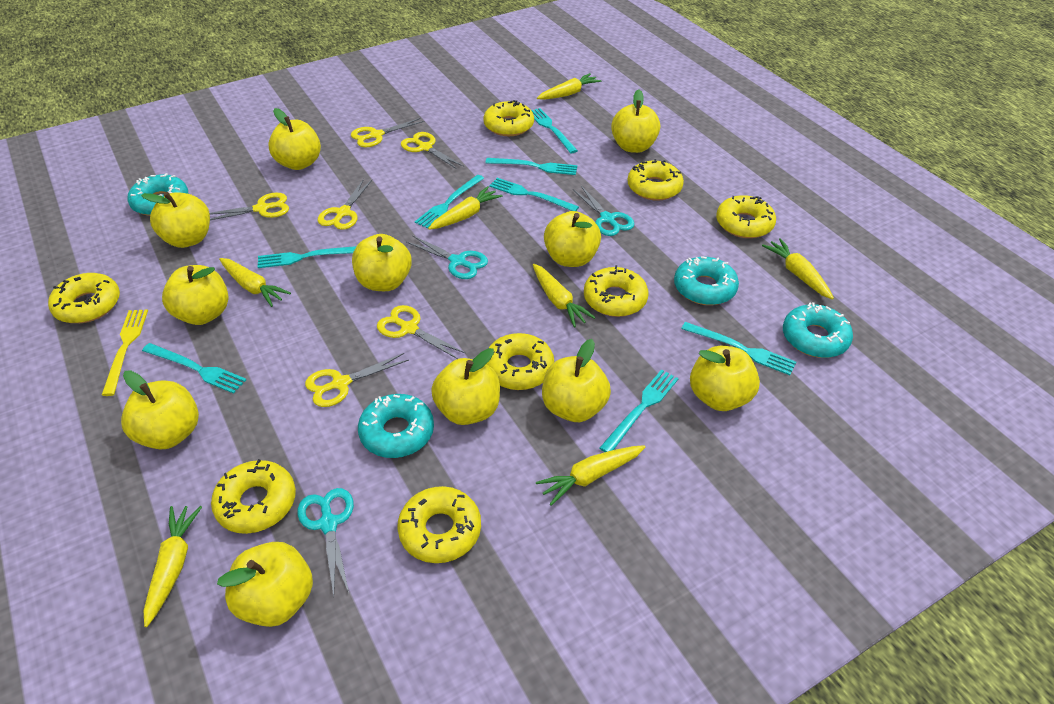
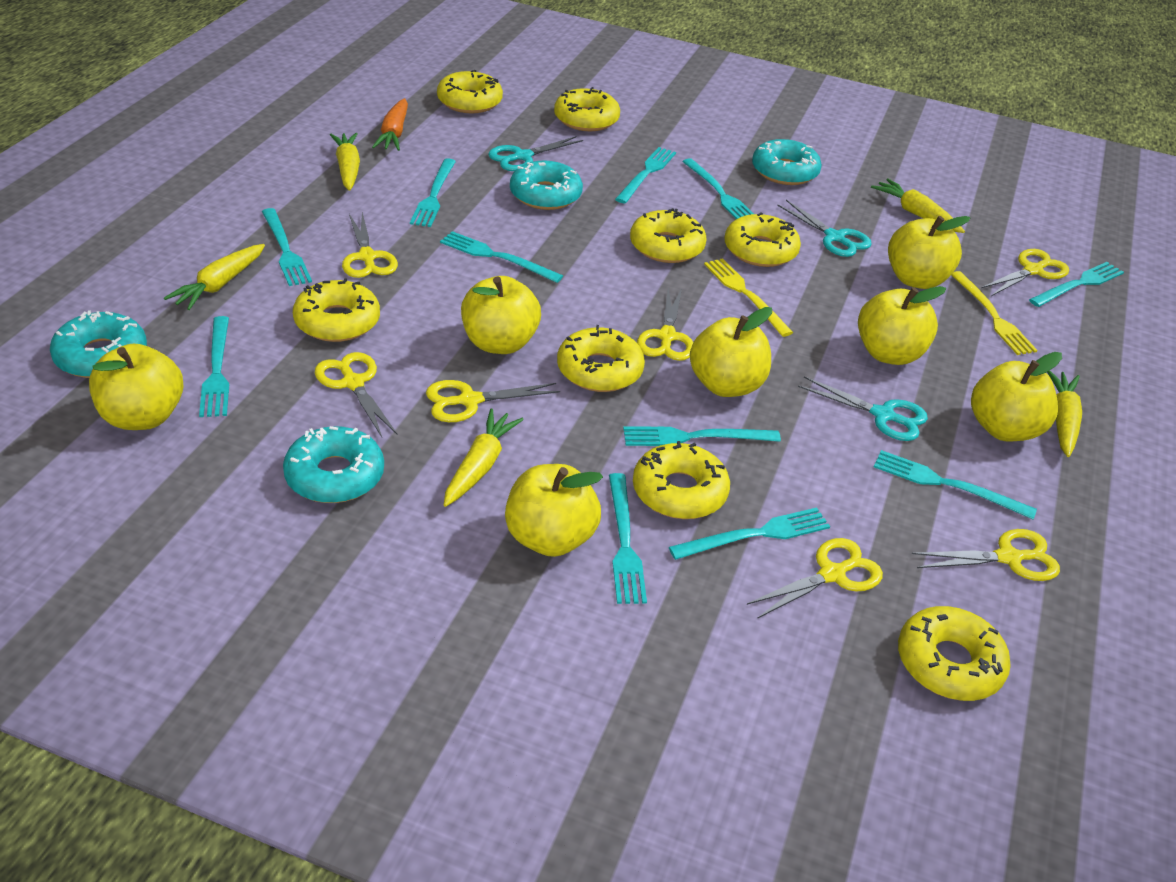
orange carrot: none = 0 -> [372,98,408,151] = 1
turquoise fork: [142,343,246,394] [258,246,356,268] [415,175,484,229] [485,158,577,175] [489,178,579,211] [531,108,578,153] [600,370,679,452] [681,322,796,375] = 8 -> [199,316,229,417] [262,208,312,286] [410,158,456,227] [440,231,563,283] [609,473,647,604] [615,147,676,203] [623,426,781,446] [669,507,830,560] [682,158,754,219] [874,450,1037,519] [1029,262,1124,307] = 11
yellow apple: [121,370,199,450] [141,192,210,248] [162,265,228,325] [217,542,313,627] [268,108,321,170] [352,234,412,291] [431,348,500,425] [542,339,611,422] [544,211,601,267] [611,89,660,153] [690,346,760,411] = 11 -> [89,344,183,430] [461,276,541,354] [505,464,603,557] [690,307,772,397] [858,286,946,365] [888,216,970,289] [971,352,1062,442] = 7
yellow carrot: [144,506,202,627] [219,258,291,307] [428,186,503,230] [533,264,596,327] [536,445,645,506] [537,73,601,100] [762,238,834,300] = 7 -> [164,244,265,310] [330,133,360,191] [444,408,524,507] [871,179,965,233] [1047,371,1082,457] = 5
yellow fork: [102,309,148,396] = 1 -> [704,258,793,337] [951,271,1038,355] = 2
yellow scissors: [210,193,289,220] [305,353,409,407] [318,179,372,230] [351,118,425,147] [377,305,465,359] [401,132,463,169] = 6 -> [315,352,397,437] [342,212,398,278] [426,380,560,422] [637,287,693,361] [747,538,883,619] [912,529,1060,581] [981,249,1069,296] = 7

